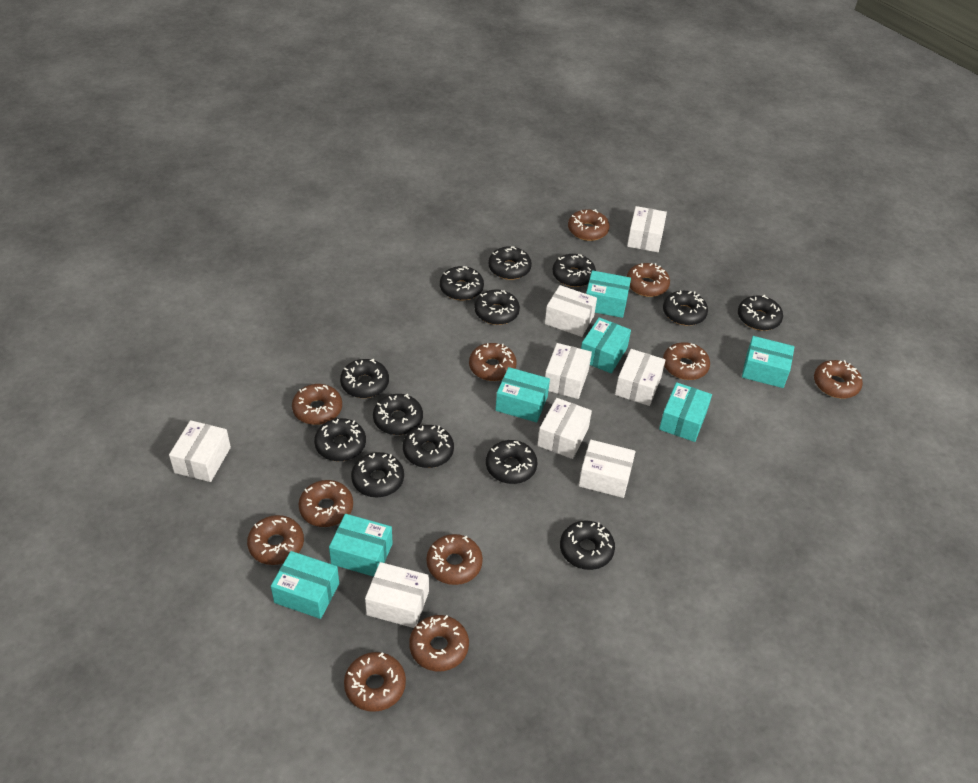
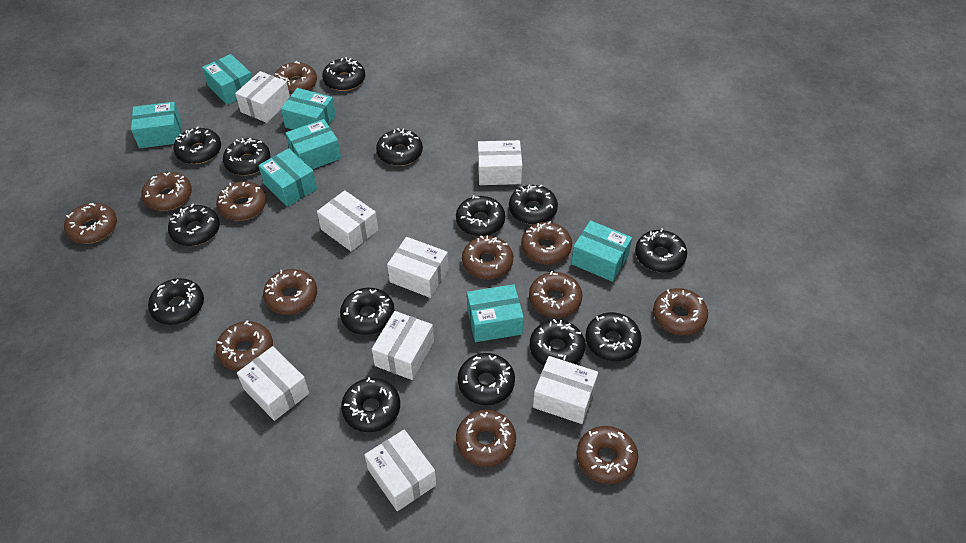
black donut: [314,418,366,461] [340,358,389,398] [351,452,404,497] [373,394,423,435] [403,425,454,468] [440,266,484,300] [475,289,520,325] [486,440,537,484] [488,246,532,280] [552,254,596,287] [560,520,615,570] [663,291,708,326] [738,295,783,331] = 13 -> [148,278,204,325] [168,204,220,246] [173,126,221,164] [223,138,270,175] [322,57,365,91] [340,288,395,335] [341,377,400,432] [376,128,423,166] [456,195,505,236] [458,353,515,405] [509,184,558,225] [530,319,585,366] [586,312,642,361] [635,229,687,273] = 14
brown donut: [247,515,304,565] [292,384,342,425] [299,480,353,527] [344,652,406,712] [409,615,469,671] [426,534,483,585] [469,343,516,381] [568,209,610,241] [627,263,670,297] [663,342,710,380] [814,360,863,398] = 11 -> [64,203,117,244] [141,172,192,211] [216,181,267,221] [216,320,273,371] [263,269,317,315] [274,61,317,95] [456,410,516,467] [462,235,513,279] [521,221,572,264] [529,271,583,318] [577,426,638,484] [653,288,708,335] = 12

